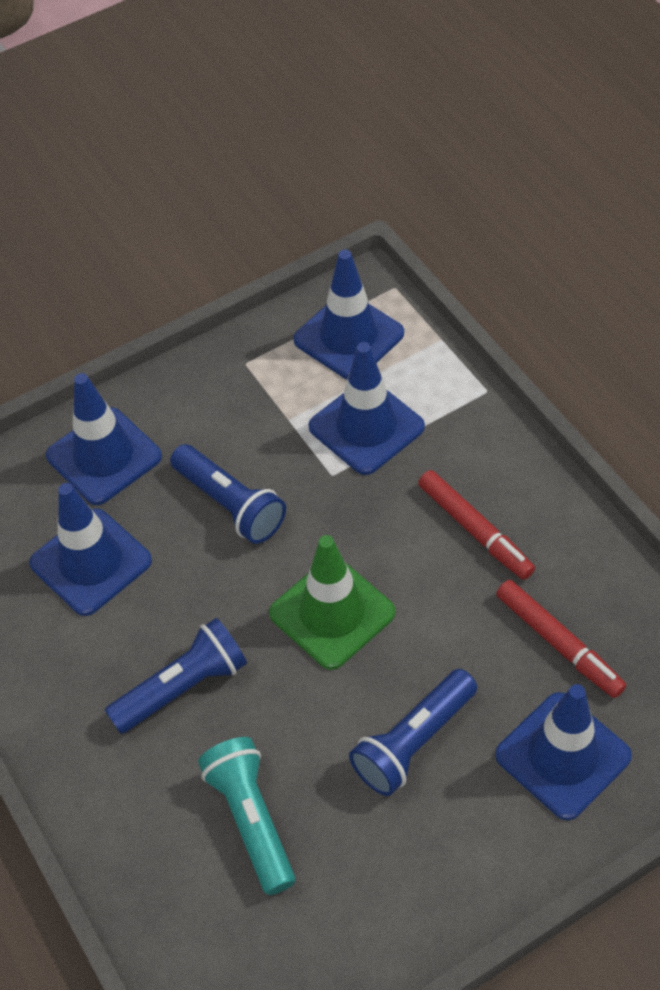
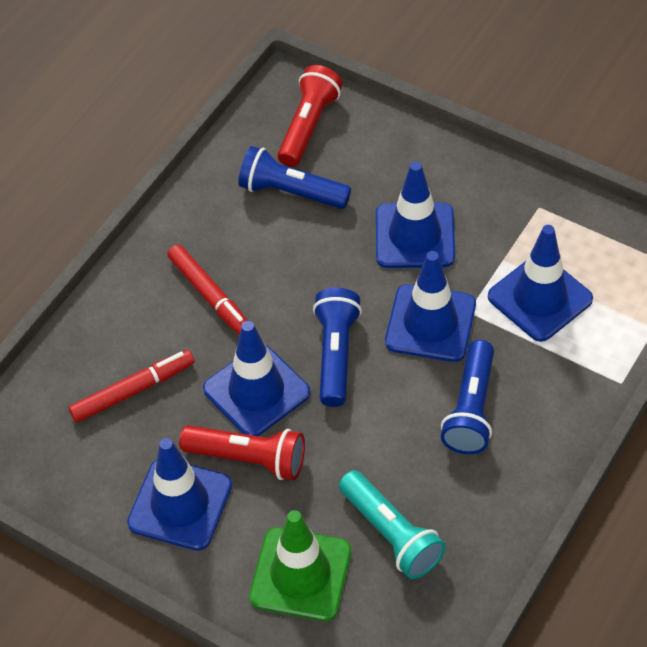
red flashlight: none = 0 -> [179,425,305,480] [278,65,343,167] = 2

